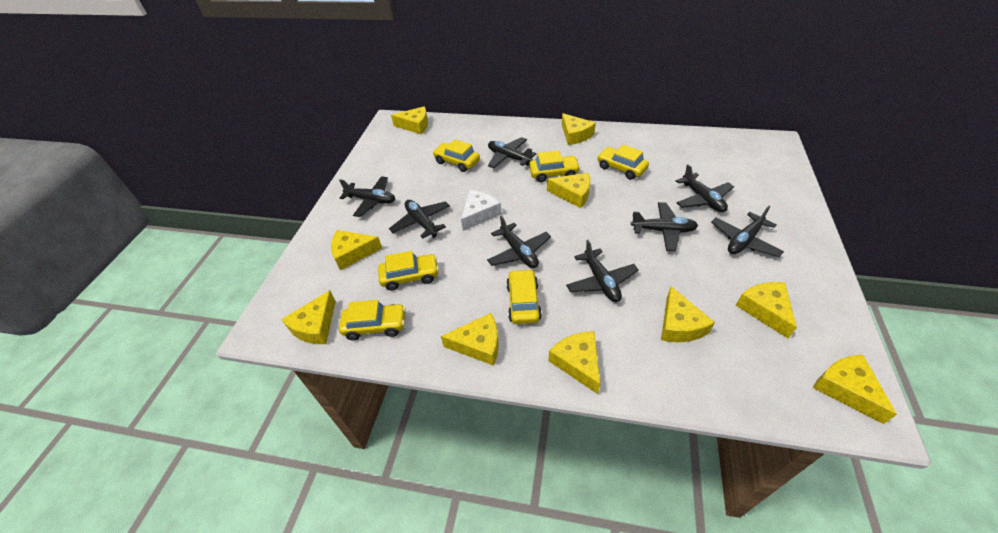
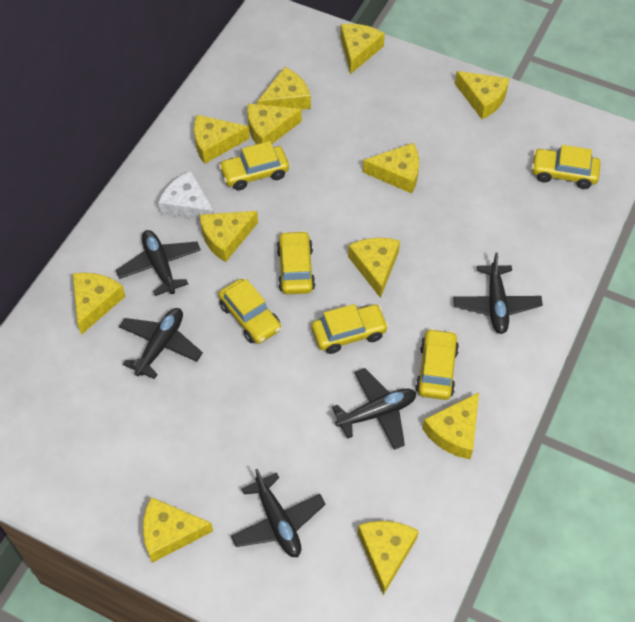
black plane: [339,176,395,217] [389,200,450,239] [487,216,551,268] [488,137,536,168] [566,240,639,302] [631,202,698,251] [676,164,734,212] [711,206,784,257] = 8 -> [116,230,201,296] [119,308,203,379] [231,469,326,557] [332,368,416,450] [453,252,543,334] = 5
yellow cheese: [281,290,336,344] [331,230,382,270] [391,106,428,134] [441,313,499,366] [547,173,590,208] [549,331,600,394] [562,113,596,145] [661,286,715,342] [735,282,797,339] [813,355,897,424] = 10 -> [73,273,126,335] [143,497,213,563] [194,115,250,164] [200,211,258,262] [247,103,302,145] [257,67,311,110] [340,24,385,74] [348,238,400,298] [358,521,419,595] [363,143,419,194] [422,393,479,459] [455,71,510,119] = 12

